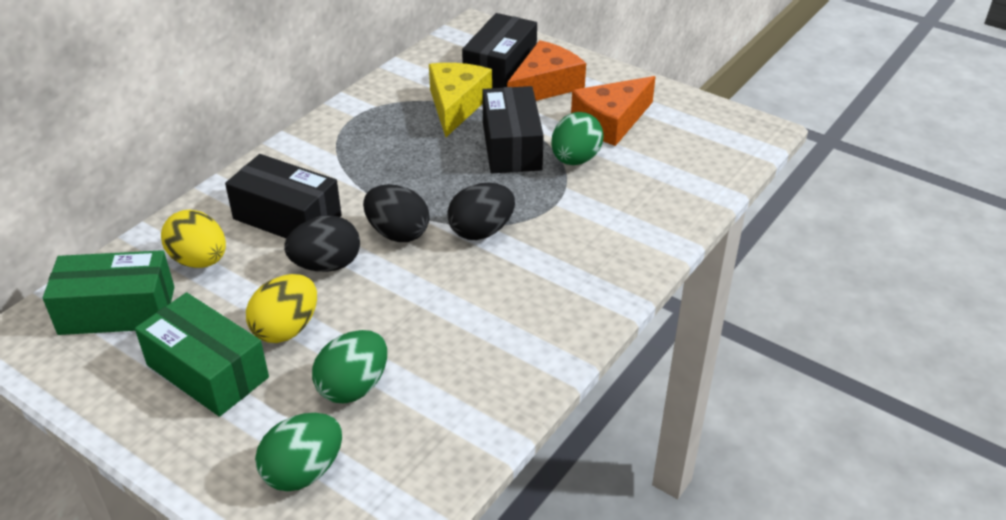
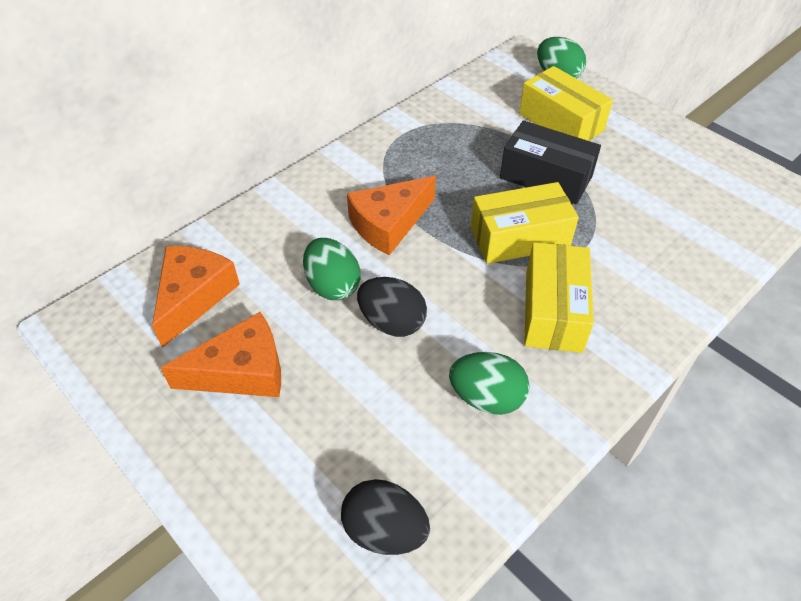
black box: [225,154,342,239] [462,13,537,88] [482,86,544,173] = 3 -> [500,120,601,205] = 1
black egg: [284,215,360,272] [363,184,430,242] [447,183,515,240] = 3 -> [341,479,430,555] [357,277,427,337] = 2
green box: [43,250,174,335] [135,292,269,417] = 2 -> none = 0
orange cheese: [507,40,586,101] [571,76,655,146] = 2 -> [152,246,240,348] [160,312,281,397] [347,176,436,255] = 3
yellow box: none = 0 -> [471,182,579,264] [519,66,613,141] [524,242,594,353] = 3
yellow cheese: [429,63,492,137] = 1 -> none = 0
yellow egg: [161,210,226,268] [246,274,317,343] = 2 -> none = 0

